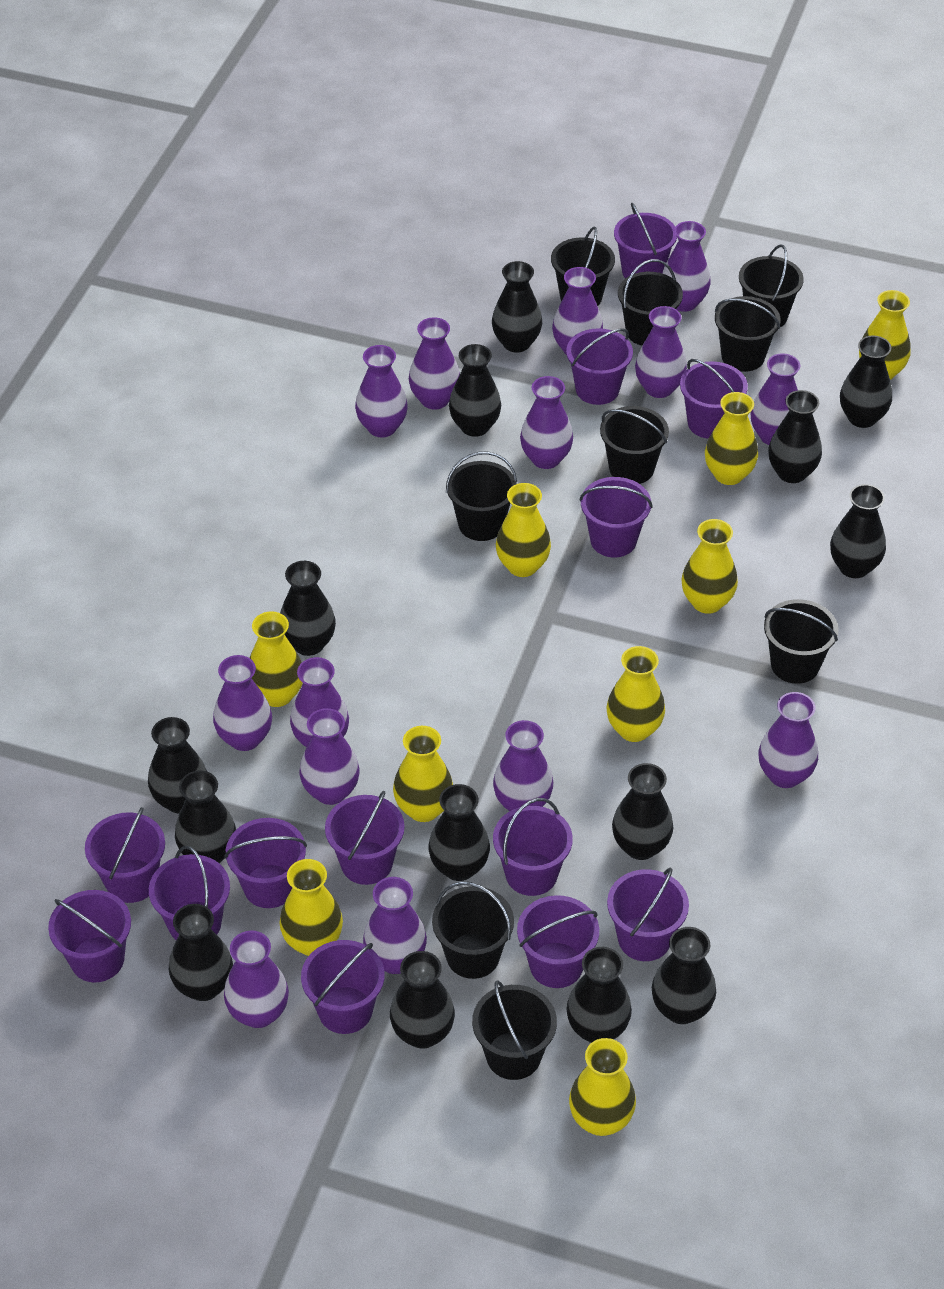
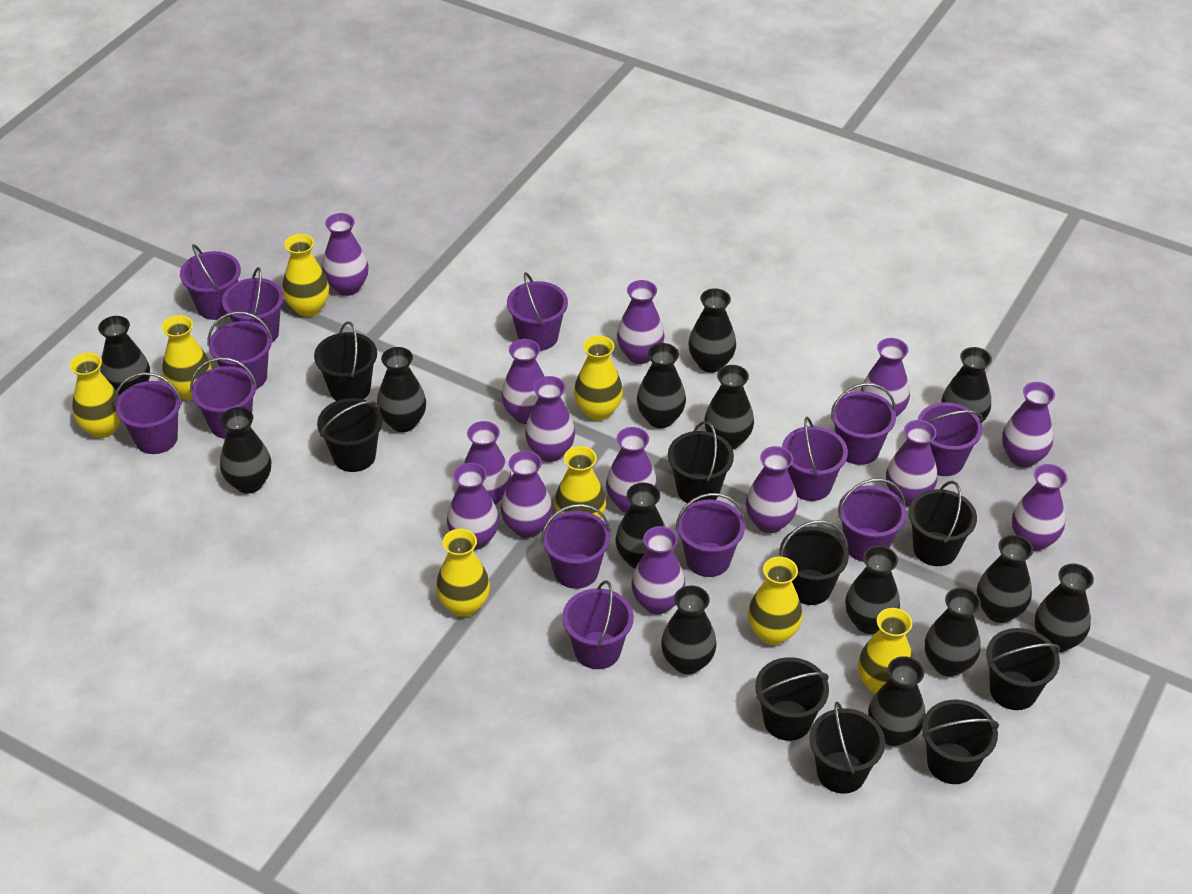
yellow vase: [250,611,303,707] [280,859,343,956] [393,726,453,822] [496,483,551,577] [569,1038,636,1136] [606,646,665,742] [681,519,738,614] [705,392,758,485] [859,290,910,380] = 9 -> [70,353,121,438] [162,315,212,400] [282,234,329,317] [436,529,490,617] [554,446,606,518] [574,336,623,421] [748,557,803,645] [858,608,914,695] = 8

